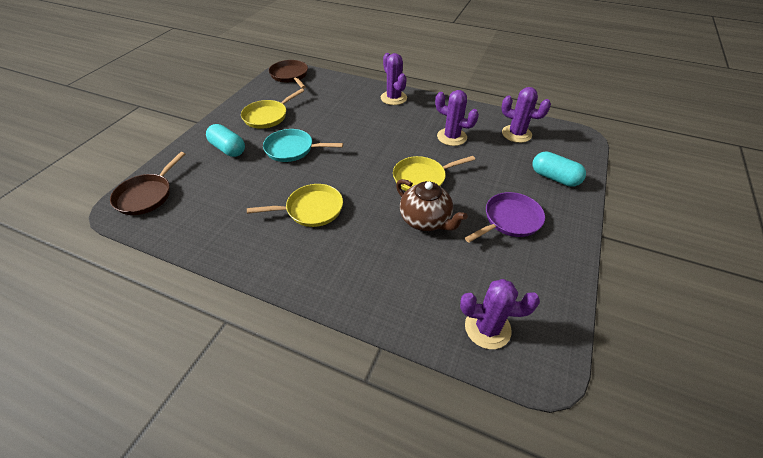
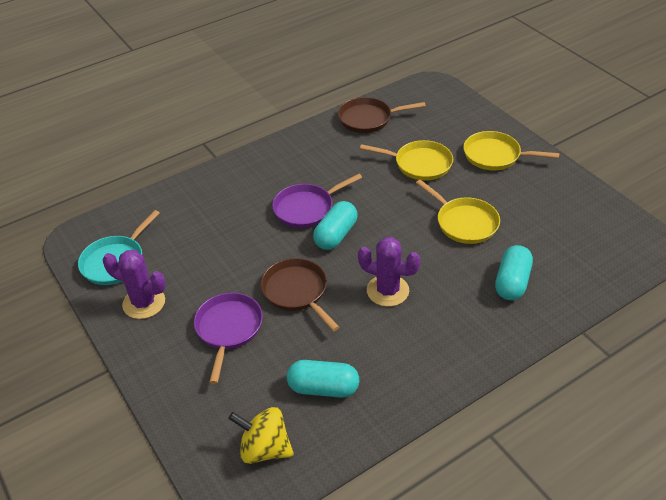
brown teapot: [396,179,468,231] = 1 -> none = 0
purple cactus: [381,53,407,105] [435,90,479,146] [460,279,540,349] [501,87,551,143] = 4 -> [103,250,166,319] [358,237,421,307] = 2
purple pan: [465,192,545,243] = 1 -> [194,293,263,384] [272,174,362,228] = 2
turquoise capsule: [206,124,245,157] [533,151,586,187] = 2 -> [287,360,359,398] [313,201,358,250] [495,245,533,300] = 3
yellow spinning top: none = 0 -> [228,407,294,464] = 1

